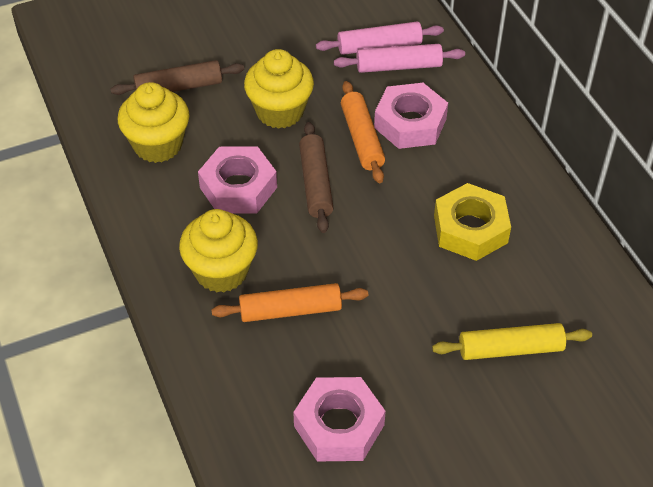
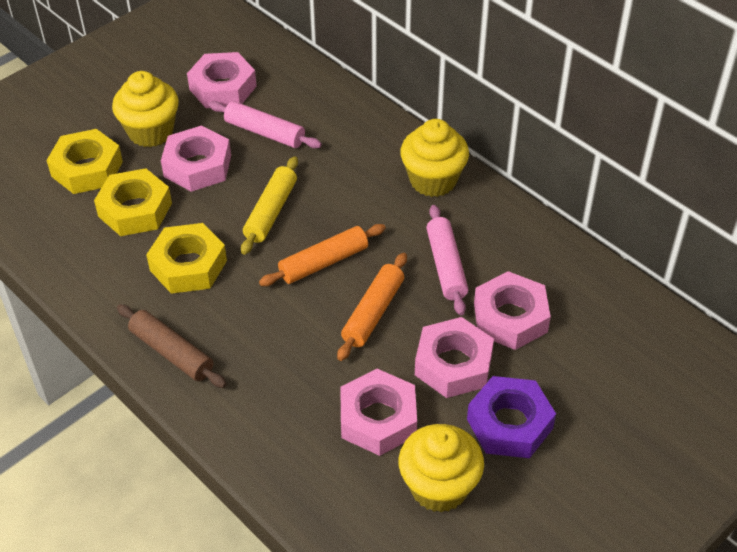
brown rolling pin: [110,60,244,95] [299,122,334,233] = 2 -> [117,304,227,388] = 1
pink nut: [198,146,277,214] [293,377,386,461] [374,83,448,149] = 3 -> [161,125,231,192] [187,52,257,108] [340,369,417,456] [415,317,494,398] [474,271,551,350] = 5
purple nut: none = 0 -> [467,376,556,458] = 1
yellow nut: [434,183,511,261] = 1 -> [46,129,123,194] [94,168,172,236] [146,223,227,294] = 3

